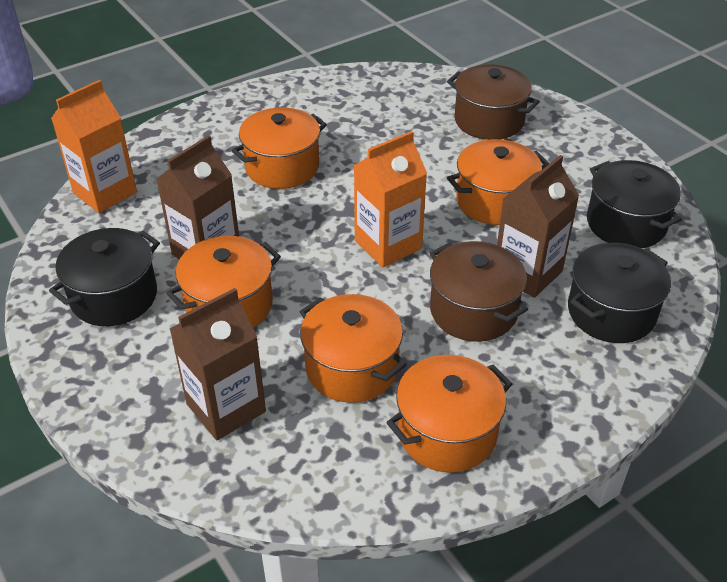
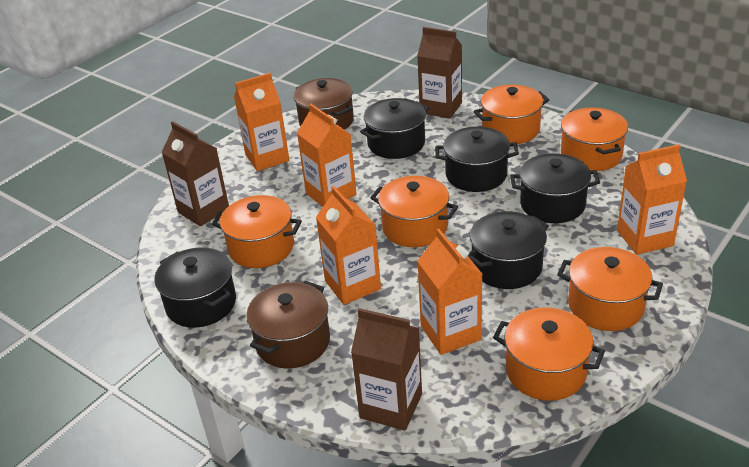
black pot: [49,228,160,326] [568,243,671,343] [587,160,682,248] = 3 -> [154,247,236,328] [360,98,429,159] [435,127,519,192] [468,211,549,289] [510,153,600,223] = 5
orange carton: [51,80,137,213] [353,131,427,268] = 2 -> [234,73,289,171] [297,104,357,207] [316,186,381,305] [417,229,482,355] [617,144,687,255] = 5
orange pot: [167,236,281,328] [231,108,327,189] [300,294,407,403] [386,355,512,473] [447,139,549,225] = 5 -> [212,195,302,268] [370,176,458,247] [474,85,549,144] [493,307,605,401] [557,247,663,331] [561,108,628,171] = 6

